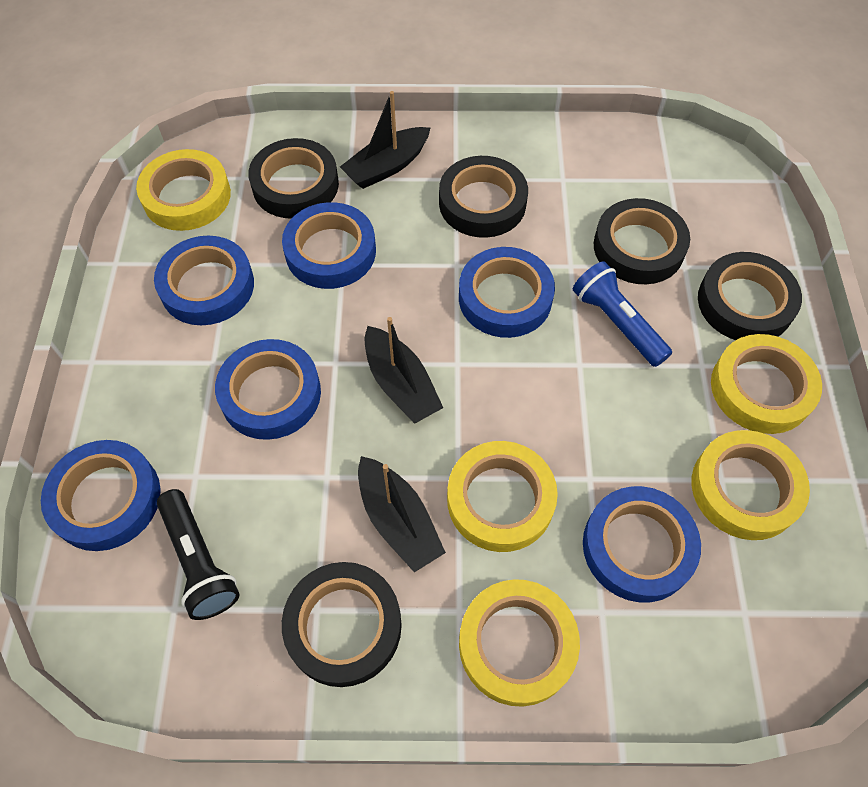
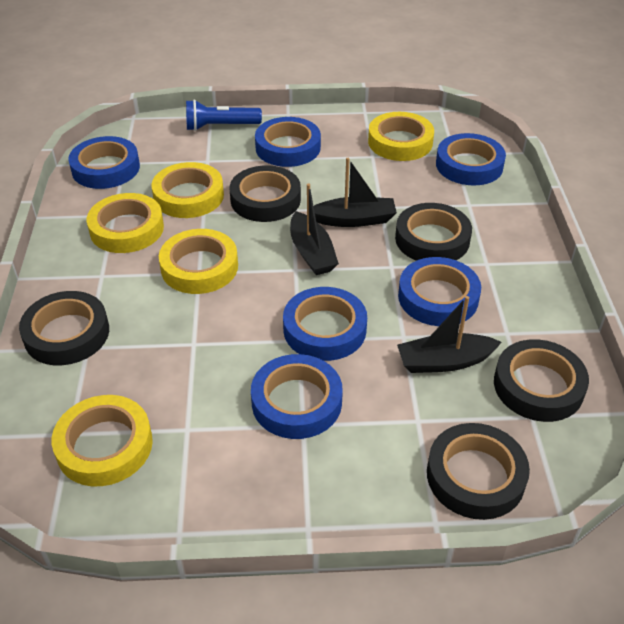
black flashlight: [157,489,240,620] = 1 -> none = 0

